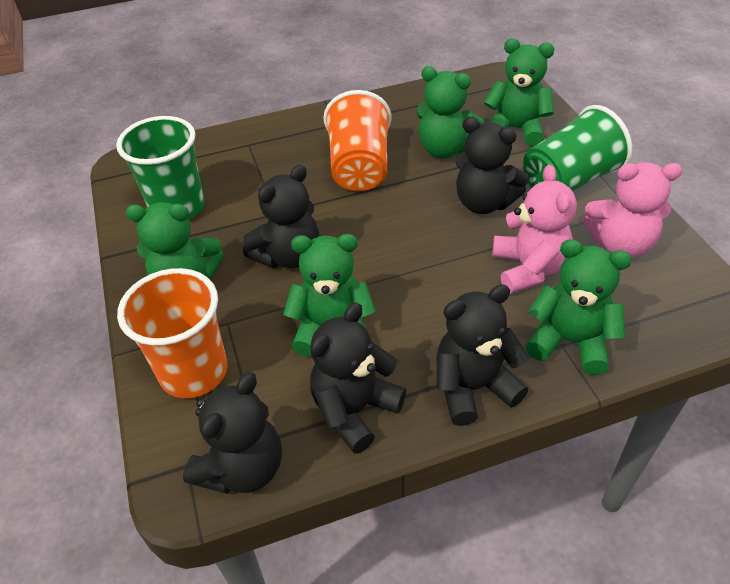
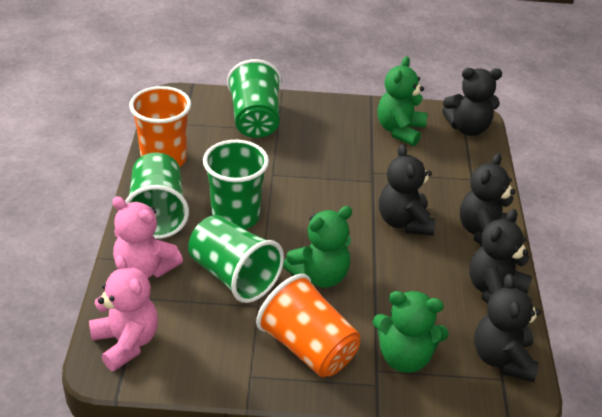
green cup: [116,116,205,220] [523,105,632,191] = 2 -> [125,152,189,239] [188,215,284,303] [203,140,269,229] [227,59,281,138] = 4
green teddy bear: [125,202,224,280] [283,234,376,357] [417,66,484,158] [484,38,555,147] [526,239,632,375] = 5 -> [283,206,352,288] [373,291,449,373] [377,56,427,146] = 3

